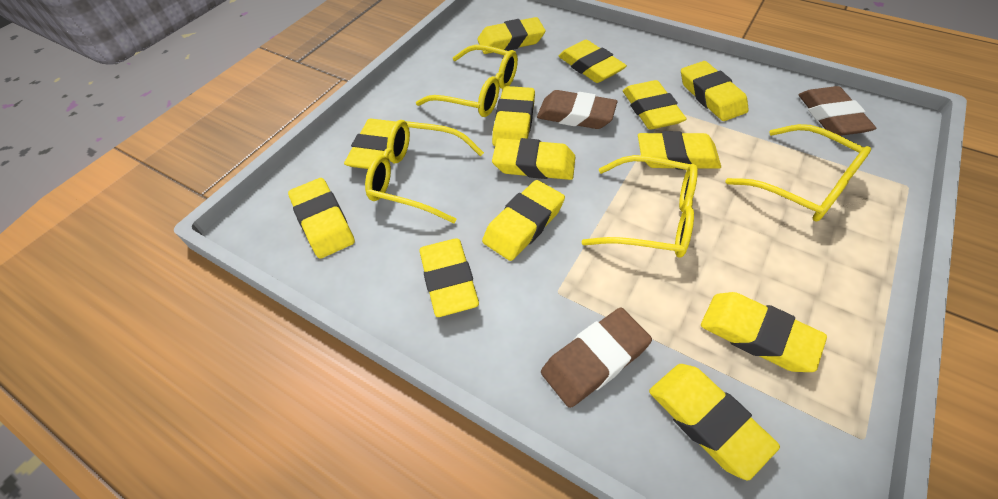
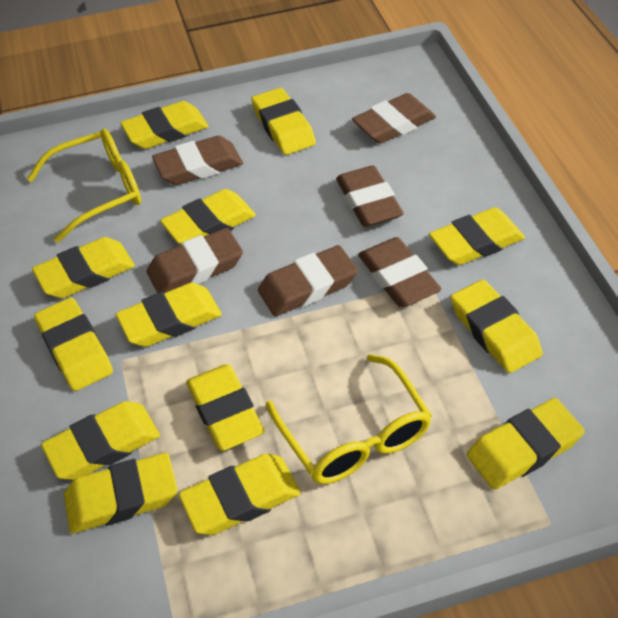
brown eraser: [537,90,618,129] [541,308,652,408] [799,86,877,136] = 3 -> [147,228,243,293] [152,136,243,185] [258,245,358,316] [336,166,404,227] [352,93,436,143] [358,237,441,307] = 6
yellow glasses: [365,120,484,223] [416,45,518,117] [582,155,698,258] [725,124,871,222] = 4 -> [27,129,141,243] [266,354,432,484] = 2

